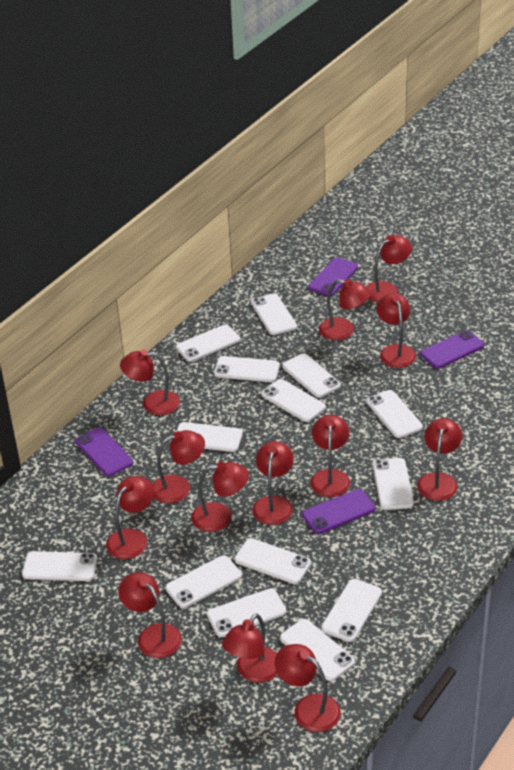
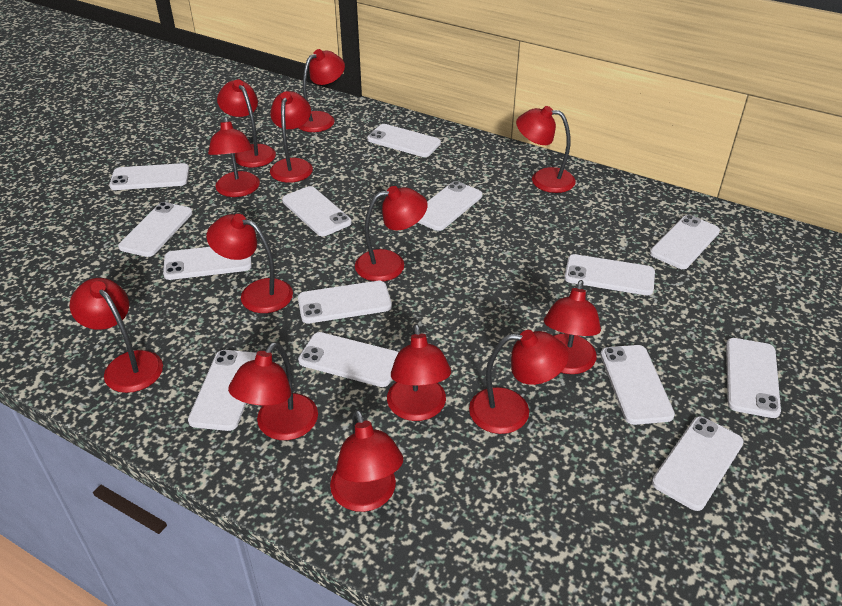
purple phone: [75,427,133,476] [302,489,376,534] [308,257,358,296] [420,330,484,369] = 4 -> none = 0

